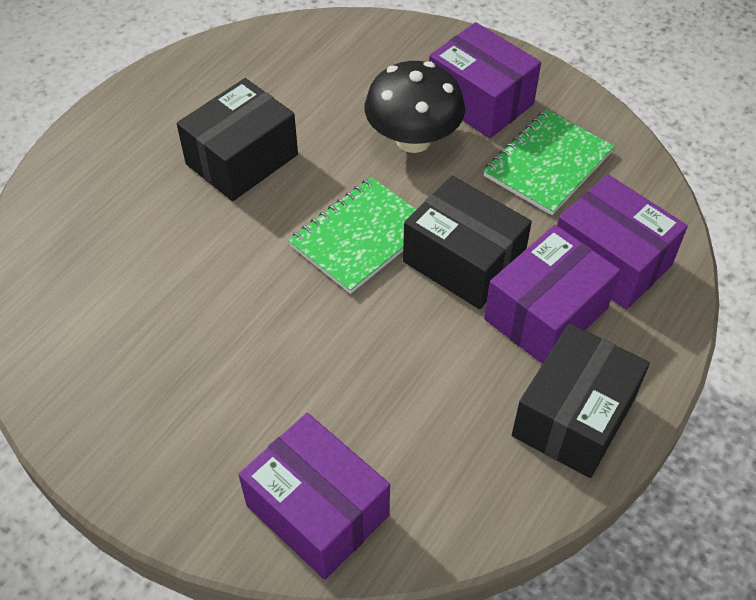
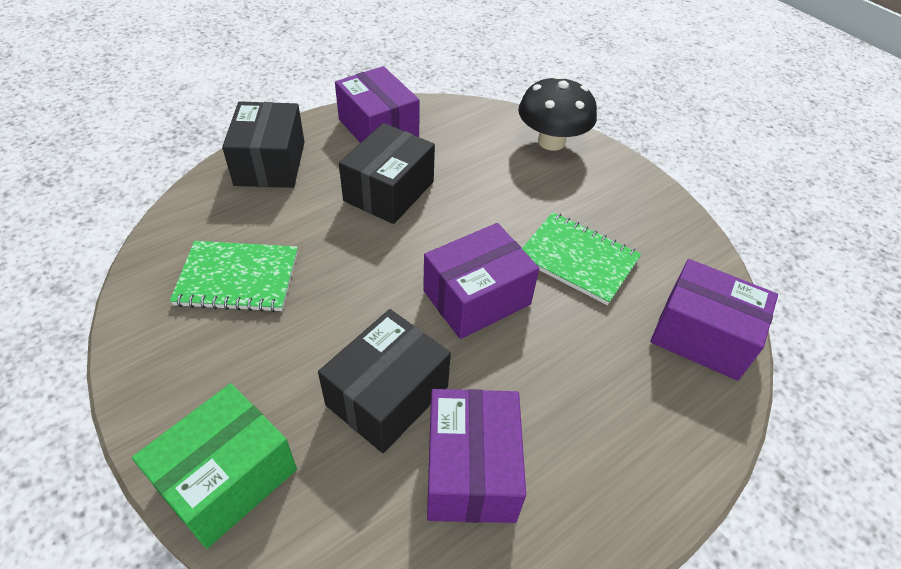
green box: none = 0 -> [132,384,297,549] = 1

